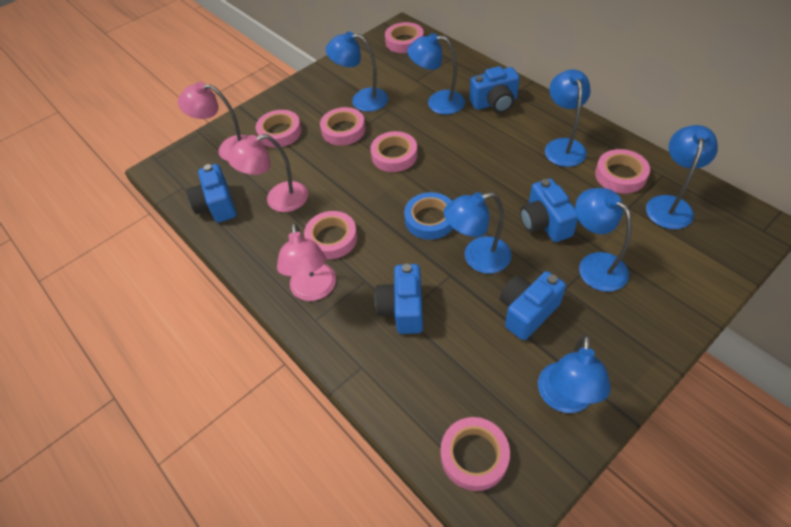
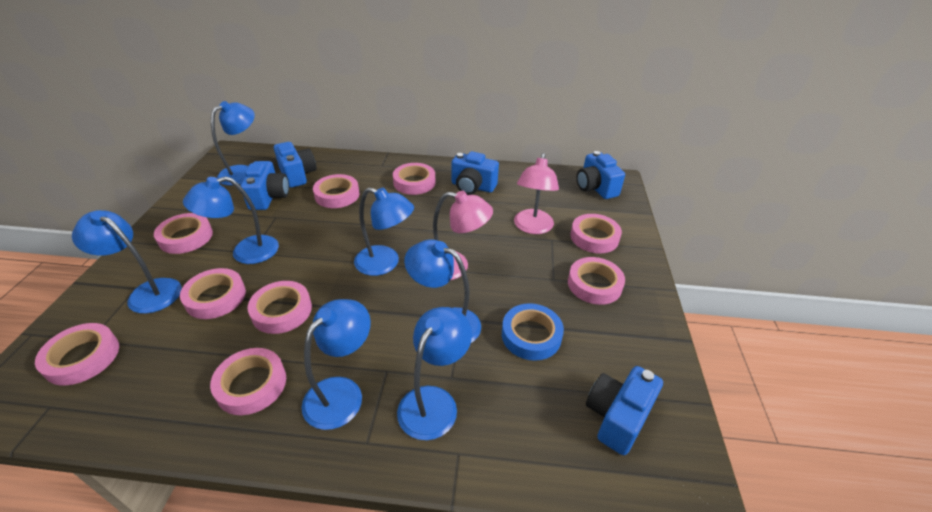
pink lamp: [178,82,248,161] [227,134,308,212] [277,223,336,301] = 3 -> [433,191,493,280] [514,153,559,234] = 2
pink tape: [256,110,302,148] [304,211,357,259] [320,107,366,146] [370,131,418,172] [385,22,424,53] [441,417,510,491] [595,149,650,194] = 7 -> [35,323,119,386] [154,213,213,254] [180,268,246,319] [210,348,286,415] [248,281,312,334] [313,174,359,208] [393,163,435,195] [568,257,625,305] [570,214,622,253] = 9

